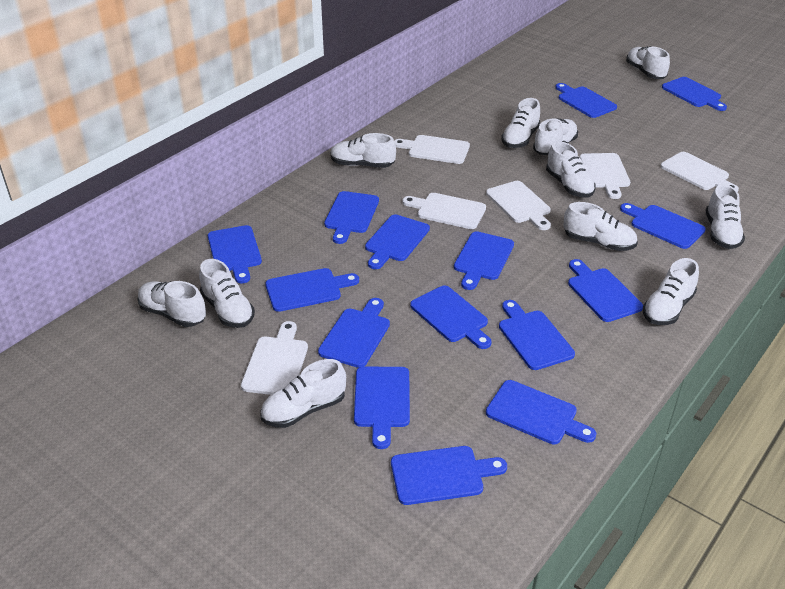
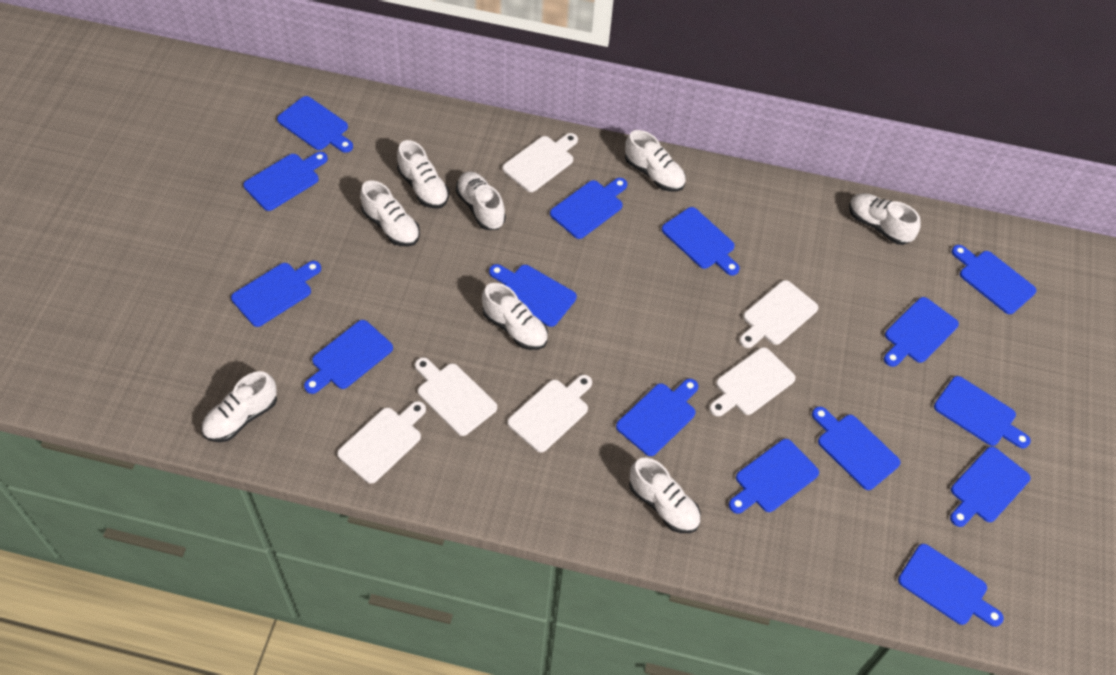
white shoe: [137,281,206,327] [199,259,255,328] [260,359,346,428] [330,133,396,168] [501,98,540,148] [533,119,578,155] [546,141,596,198] [564,202,638,251] [626,46,670,79] [643,258,699,325] [705,184,745,249] = 11 -> [201,371,277,442] [360,180,420,247] [397,140,449,209] [456,171,506,230] [482,283,548,350] [625,130,686,191] [629,457,701,533] [849,193,921,245] = 8

